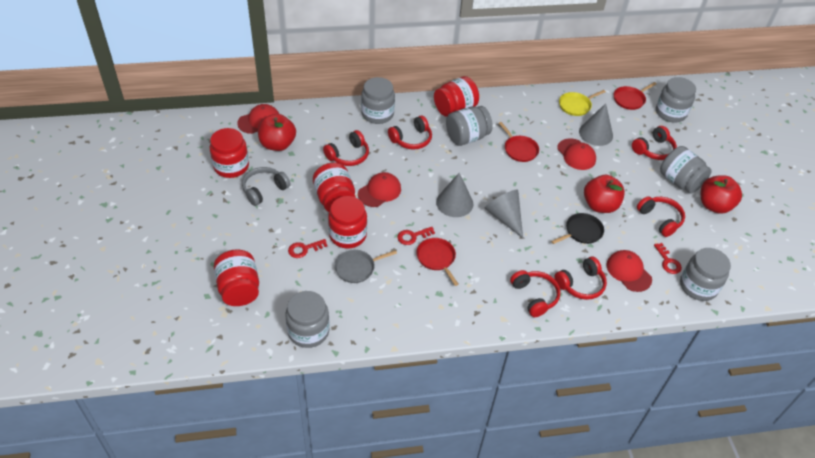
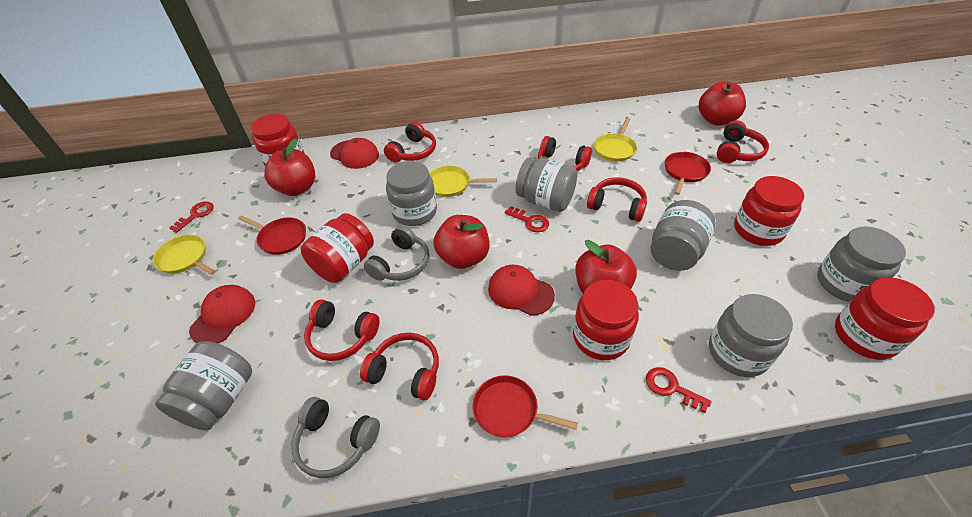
black pan: [551,213,604,244] = 1 -> none = 0
grey cone: [436,173,473,217] [485,189,523,238] [579,103,613,146] = 3 -> none = 0
grey headphones: [242,167,291,206] = 1 -> [291,397,380,478] [364,225,430,281] = 2
grey pan: [334,250,397,283] = 1 -> none = 0
red apple: [258,114,296,151] [584,175,625,213] [701,175,742,214] = 3 -> [264,138,315,196] [433,215,489,269] [576,240,637,293] [699,81,746,125] = 4
red cap: [237,104,279,134] [358,172,401,207] [557,138,596,170] [607,250,652,292] = 4 -> [189,285,255,343] [330,138,379,169] [488,265,555,316] = 3
yellow pan: [559,90,606,116] = 1 -> [153,234,216,275] [429,165,497,197] [594,118,637,161] = 3

